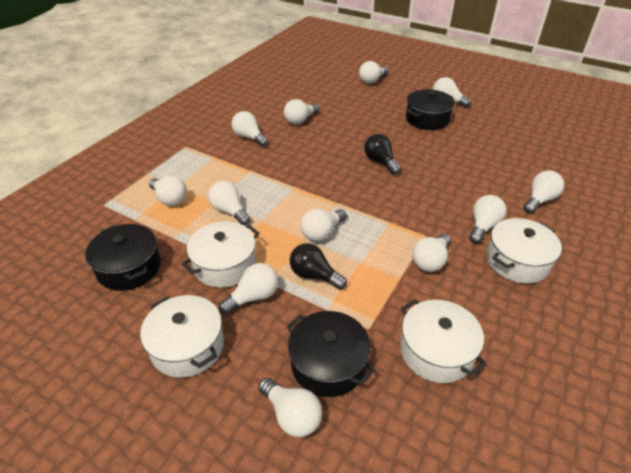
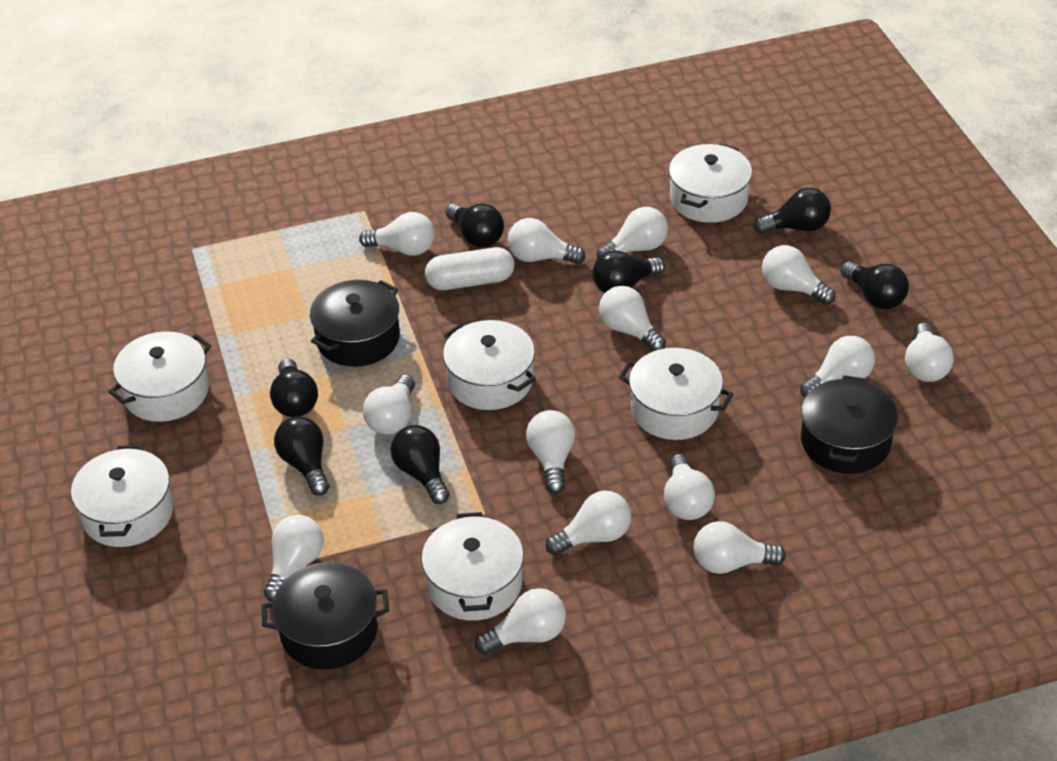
black light bulb: [290,243,347,289] [364,134,401,174] = 2 -> [270,358,318,417] [274,416,329,496] [390,425,450,504] [445,203,504,247] [592,250,665,293] [753,188,831,234] [841,261,909,309] = 7
white capsule: none = 0 -> [425,247,514,290] = 1
white light bulb: [149,176,187,206] [208,181,250,225] [219,263,278,314] [231,111,268,146] [258,378,322,437] [284,99,320,124] [300,209,347,241] [359,61,389,84] [412,234,451,272] [433,77,471,107] [469,195,506,243] [524,171,564,213] = 12 -> [264,515,324,602] [359,212,435,256] [363,375,415,435] [475,588,566,654] [507,218,585,264] [526,410,575,494] [546,491,631,555] [597,207,668,259] [599,286,666,352] [664,454,715,520] [693,521,786,574] [762,245,836,305] [800,336,875,397] [905,323,954,382] = 14
white pot: [140,295,224,378] [182,221,260,288] [400,299,487,383] [486,218,562,284] = 4 -> [71,445,173,547] [108,331,212,422] [421,512,524,620] [443,320,536,410] [619,348,733,440] [669,143,752,223] = 6

